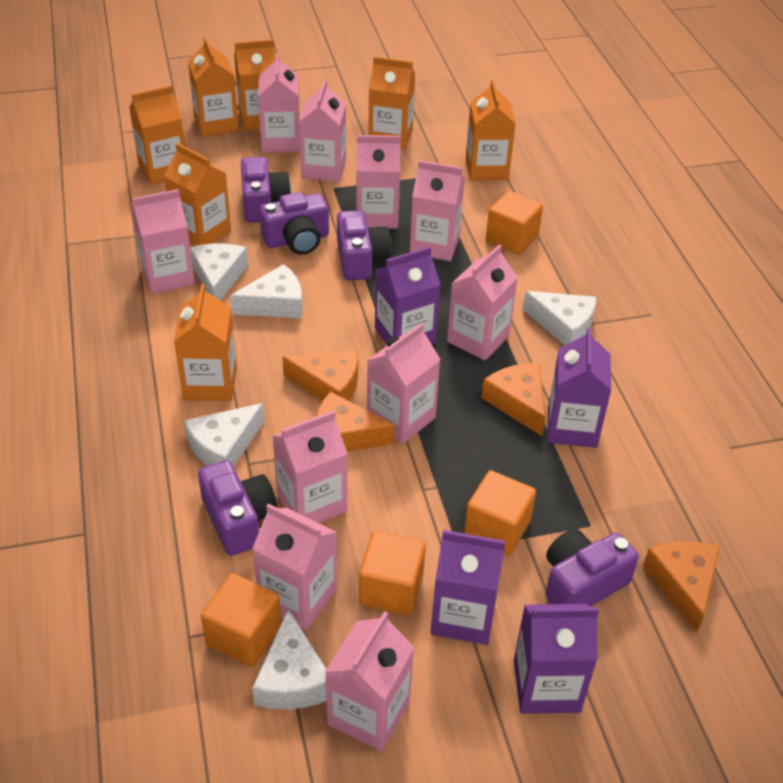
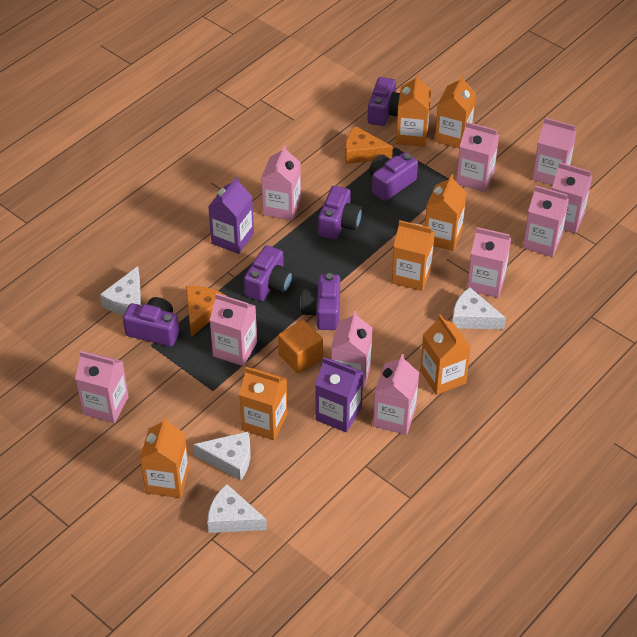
orange cheese: [282,350,358,401] [316,391,395,452] [482,363,546,436] [643,541,720,633] = 4 -> [186,286,226,337] [345,126,393,164] = 2
orange cube: [201,573,282,667] [359,531,426,616] [464,470,536,555] [486,191,543,255] = 4 -> [278,320,323,374] = 1
purple camera: [198,460,277,556] [241,157,291,223] [259,192,329,255] [337,210,391,281] [546,529,639,607] = 5 -> [123,297,179,347] [244,245,293,301] [300,273,340,330] [318,186,362,239] [367,77,400,126] [369,152,418,201] = 6
purple carton: [375,247,441,344] [431,530,505,645] [514,604,599,714] [547,328,611,448] = 4 -> [208,177,254,254] [315,357,363,432] = 2
white cheese: [184,403,264,467] [190,243,248,300] [230,264,303,319] [252,609,326,710] [523,291,596,345] = 5 -> [100,266,141,315] [193,432,250,481] [207,484,267,533] [452,287,506,330] = 4

